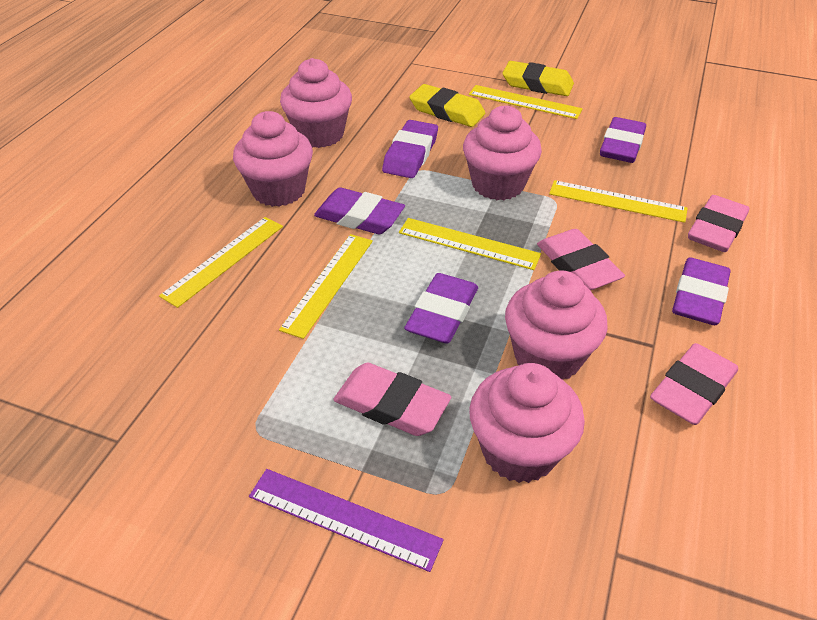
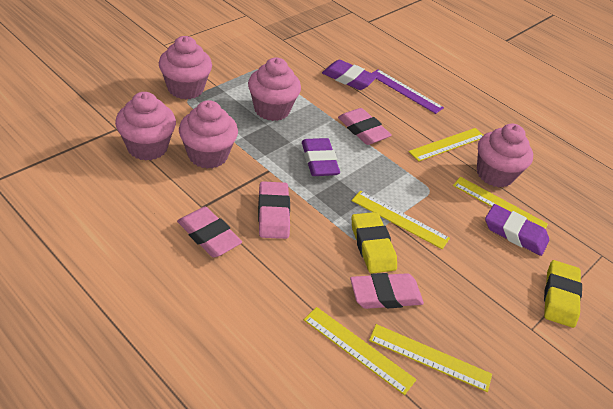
purple eraser: [314,188,405,234] [382,120,438,178] [404,273,478,344] [600,117,646,163] [672,257,731,325] = 5 -> [302,138,340,176] [322,60,378,90] [485,204,549,256] = 3

